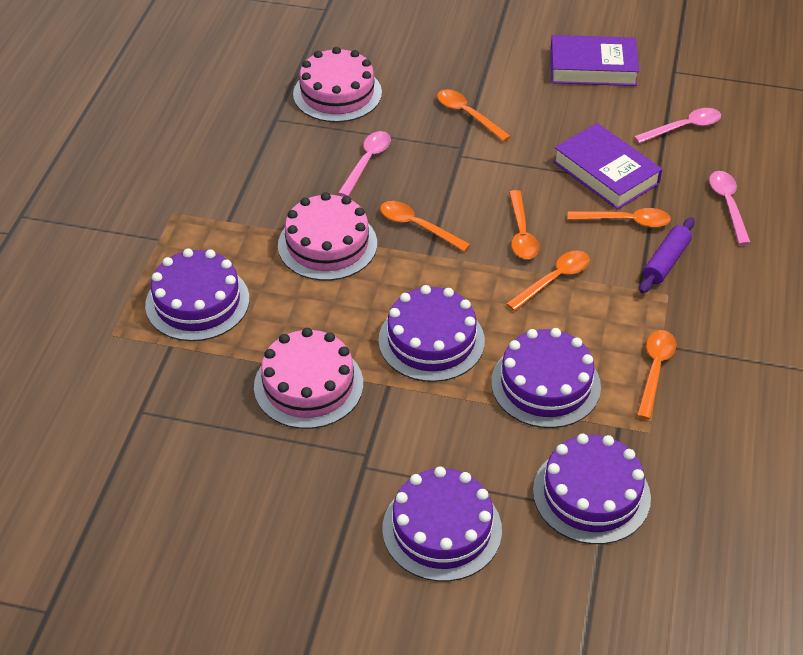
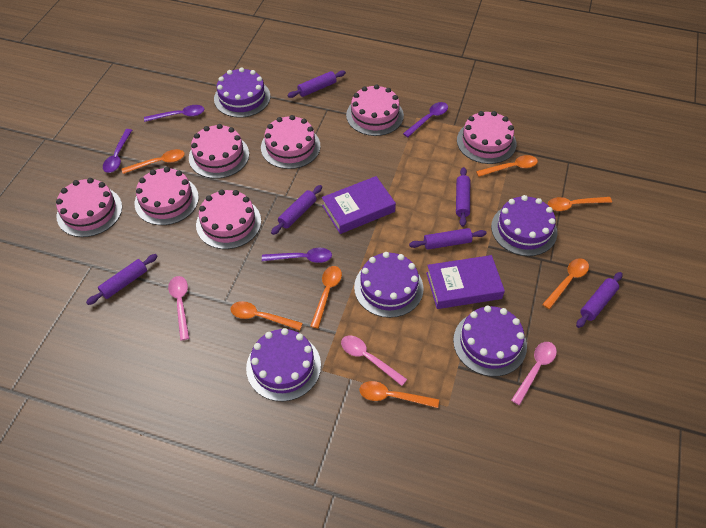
orange spoon: [380,201,471,252] [437,89,511,142] [506,251,590,311] [509,190,539,259] [568,208,671,228] [637,330,676,419] = 6 -> [121,149,185,174] [230,301,303,330] [310,266,342,329] [359,381,439,408] [476,155,538,177] [542,258,589,309] [548,197,612,211] = 7
pink cake: [254,328,363,429] [278,192,377,281] [293,47,382,122] = 3 -> [56,178,122,237] [135,167,199,225] [189,124,249,179] [196,189,261,249] [261,115,320,169] [346,84,404,136] [457,111,516,164] = 7
purple rolling pin: [639,217,695,293] = 1 -> [86,254,158,305] [271,185,322,235] [288,70,346,98] [409,228,487,250] [456,167,470,227] [576,272,623,328] = 6
purple spoon: none = 0 -> [103,129,132,173] [144,105,204,122] [262,248,332,263] [403,102,448,137] = 4

